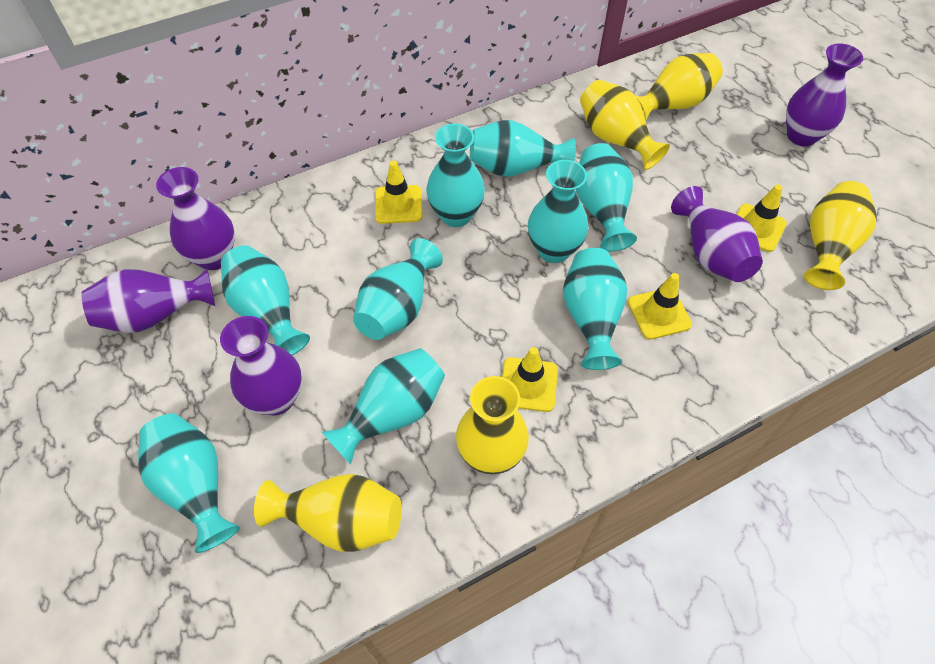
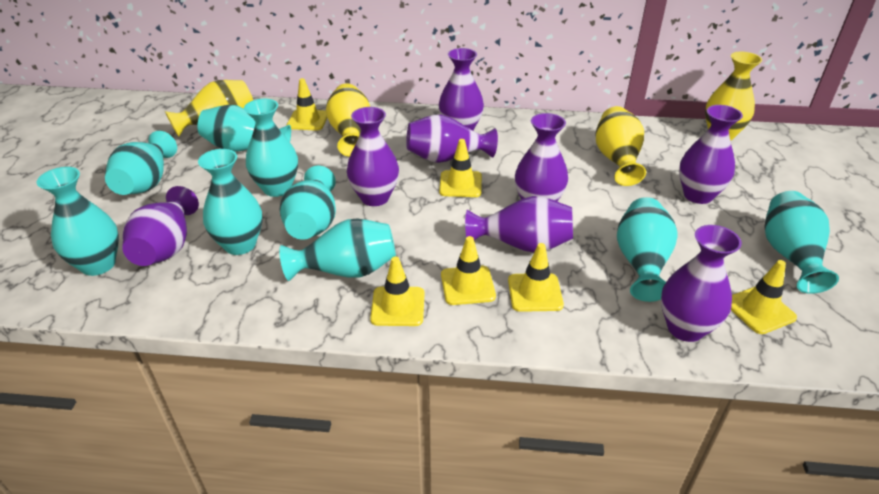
purple vase: [81,269,215,333] [156,167,235,270] [220,316,302,415] [671,186,763,282] [786,43,863,147] = 5 -> [122,186,199,266] [347,107,399,206] [406,115,498,163] [439,48,484,131] [465,196,573,253] [515,113,568,201] [661,225,742,342] [679,105,743,204] = 8
yellow traffic cone: [375,161,423,224] [502,347,558,412] [628,273,692,340] [737,185,787,252] = 4 -> [286,78,327,131] [370,256,424,326] [439,139,482,197] [441,236,496,305] [508,243,564,312] [731,260,797,334] = 6
yellow vase: [254,474,402,552] [456,376,529,475] [580,80,670,170] [636,53,723,121] [804,181,877,290] = 5 -> [165,80,253,137] [326,83,370,157] [595,106,646,186] [705,52,762,141] = 4

